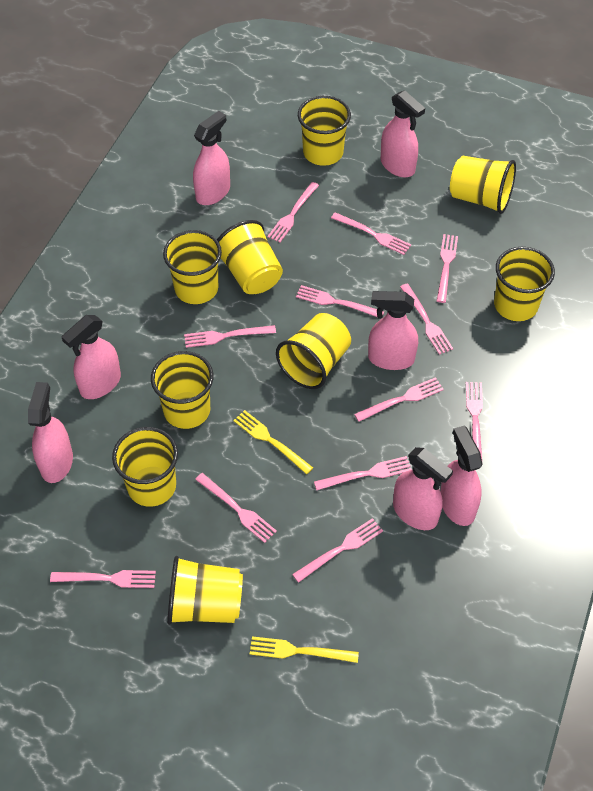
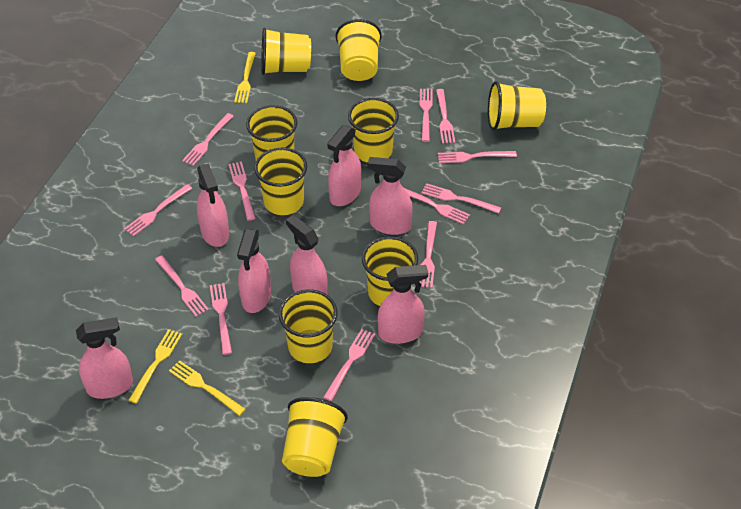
yellow fork: [233,410,313,474] [250,636,359,663] = 2 -> [128,329,182,404] [169,360,246,416] [234,52,256,103] = 3

